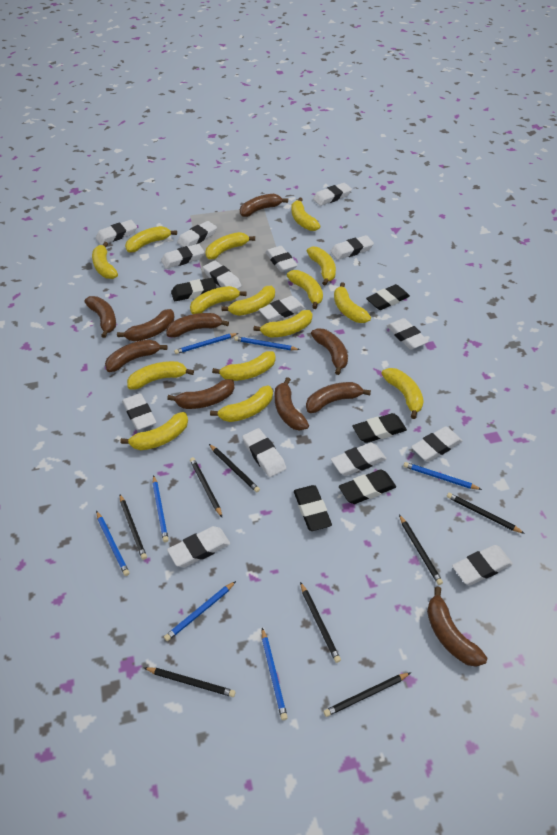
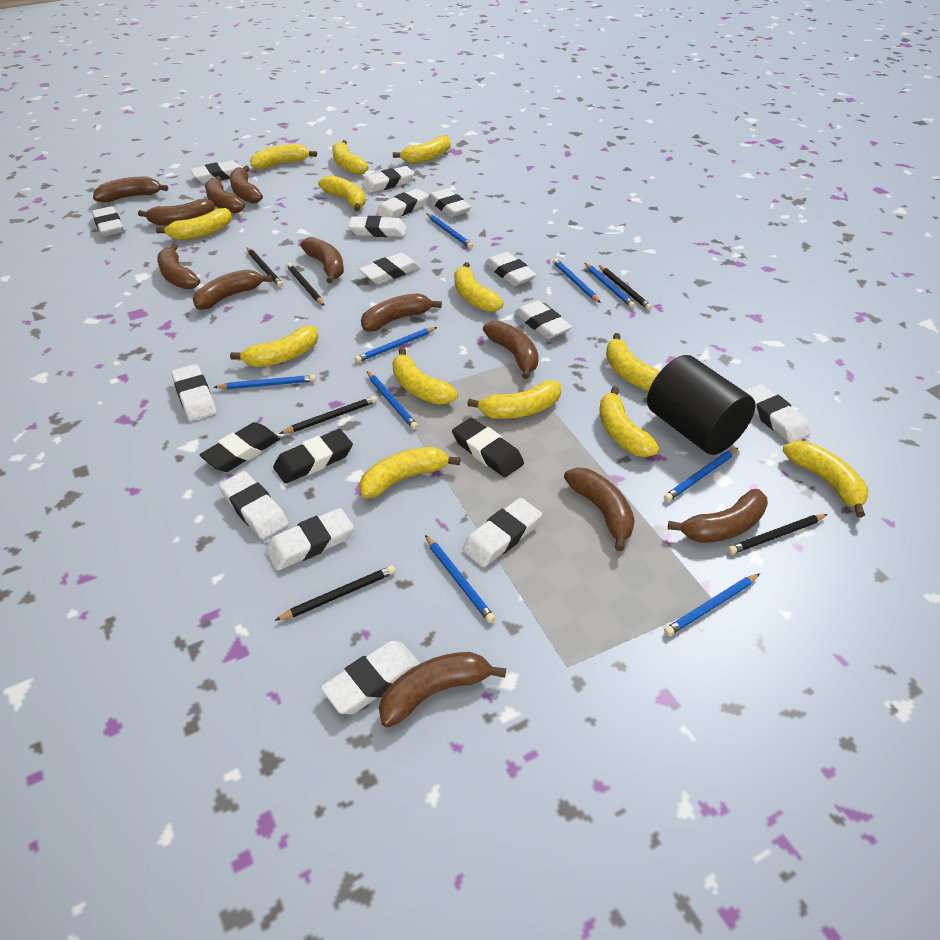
black cylinder: none = 0 -> [647,355,756,455] = 1
black eraser: [171,278,216,301] [294,485,332,531] [339,469,396,504] [352,413,407,443] [366,284,410,310] = 5 -> [200,422,280,472] [273,429,353,484] [452,418,524,477] = 3
black pencil: [120,494,147,560] [144,667,236,697] [190,457,222,517] [209,444,260,493] [300,582,341,663] [324,672,411,717] [399,515,443,585] [447,493,525,534] = 8 -> [247,247,283,287] [275,565,396,621] [279,396,377,434] [286,263,324,306] [599,265,652,310] [728,514,828,554] = 6
blue pencil: [96,511,130,576] [152,475,169,542] [164,581,236,641] [174,333,238,354] [234,336,300,350] [262,628,288,720] [404,462,482,490] = 7 -> [213,375,316,389] [355,327,437,363] [367,371,418,430] [425,535,495,623] [426,213,473,248] [553,258,601,303] [585,263,635,308] [664,447,739,502] [664,573,760,636] = 9
brown banana: [84,296,116,338] [105,340,168,372] [117,309,175,342] [167,313,229,337] [167,379,234,409] [240,194,288,217] [275,377,309,431] [306,382,371,413] [311,328,348,375] [427,587,487,667] = 10 -> [93,177,168,202] [138,199,215,226] [157,244,200,289] [193,269,272,310] [205,176,245,213] [230,166,263,204] [300,237,344,283] [361,293,442,332] [379,652,506,727] [483,321,539,379] [564,468,635,551] [668,489,768,543] = 12
yellow banana: [92,242,118,279] [120,412,188,450] [125,226,177,252] [127,361,194,389] [190,286,247,314] [205,232,255,259] [210,386,273,422] [212,351,276,381] [221,286,275,316] [253,310,312,338] [287,270,323,309] [291,198,320,231] [307,247,336,286] [334,282,371,323] [381,368,424,419] = 15 -> [156,208,232,240] [230,326,319,367] [250,144,317,169] [318,175,365,211] [332,140,369,175] [359,447,461,499] [392,348,458,405] [393,135,451,164] [454,262,504,312] [467,380,562,419] [599,386,659,457] [606,333,660,391] [783,441,868,518] = 13

